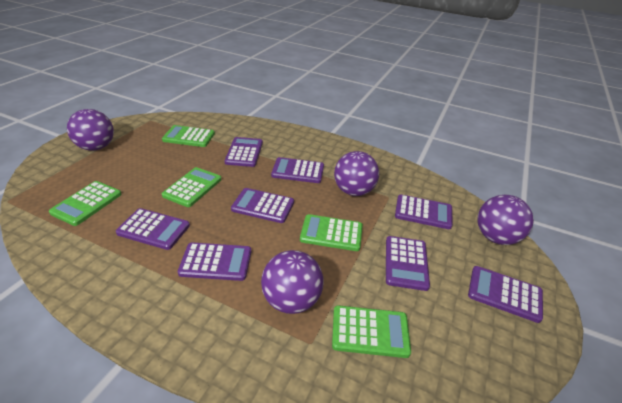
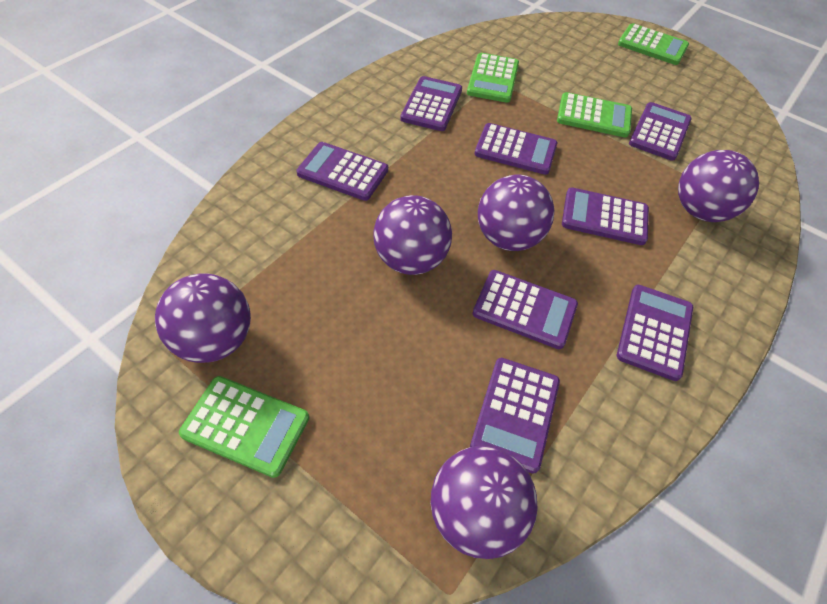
green calculator: [49,181,121,226] [162,125,215,147] [162,167,221,207] [300,214,363,251] [332,305,411,358] = 5 -> [179,376,309,478] [467,53,519,103] [557,92,632,137] [618,23,689,65] = 4
purple ball: [67,109,114,151] [261,250,324,314] [334,151,379,196] [477,195,534,245] = 4 -> [155,273,251,363] [373,195,452,275] [431,446,538,559] [478,175,554,251] [678,150,759,222] = 5

